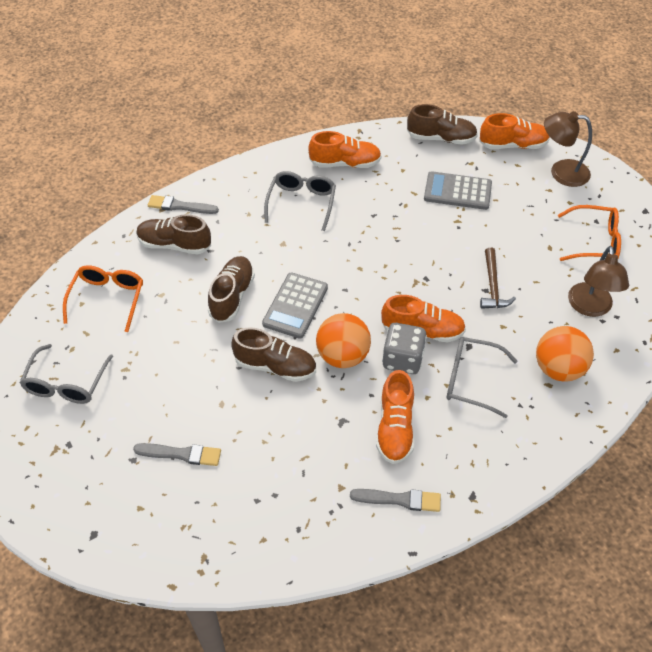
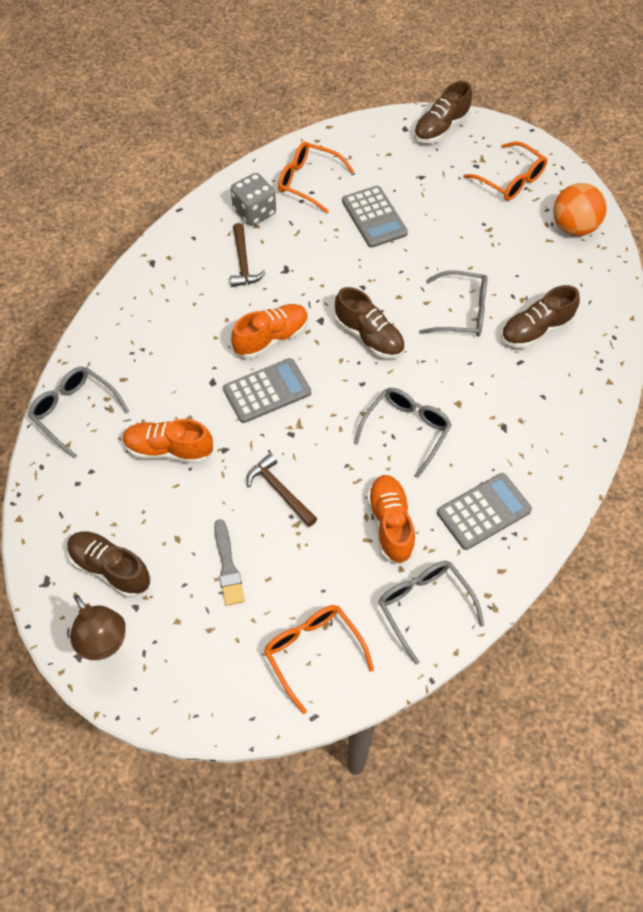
brown hammer: [480,247,516,309] = 1 -> [230,223,266,287] [247,453,317,527] = 2
brown lamp: [544,111,592,187] [568,246,629,317] = 2 -> [70,595,126,660] = 1
grey brush: [133,443,221,466] [148,195,219,214] [350,489,441,512] = 3 -> [214,519,245,606] = 1
grey calculator: [262,272,328,338] [424,171,492,210] = 2 -> [223,358,311,423] [342,186,408,248] [437,473,532,550] = 3
grey glasses: [19,344,113,404] [264,171,336,231] [446,337,518,418] = 3 -> [28,367,129,458] [354,388,452,478] [379,561,484,665] [419,270,488,336] = 4
orange ball: [316,313,371,368] [536,326,594,382] = 2 -> [553,183,607,236] = 1
orange glasses: [63,265,143,332] [558,205,621,261] = 2 -> [264,605,374,714] [278,142,354,213] [464,141,547,201] = 3
orange shoe: [308,131,382,168] [376,370,415,464] [381,295,466,342] [479,113,550,149] = 4 -> [122,419,214,464] [231,304,309,359] [367,475,416,564] = 3

